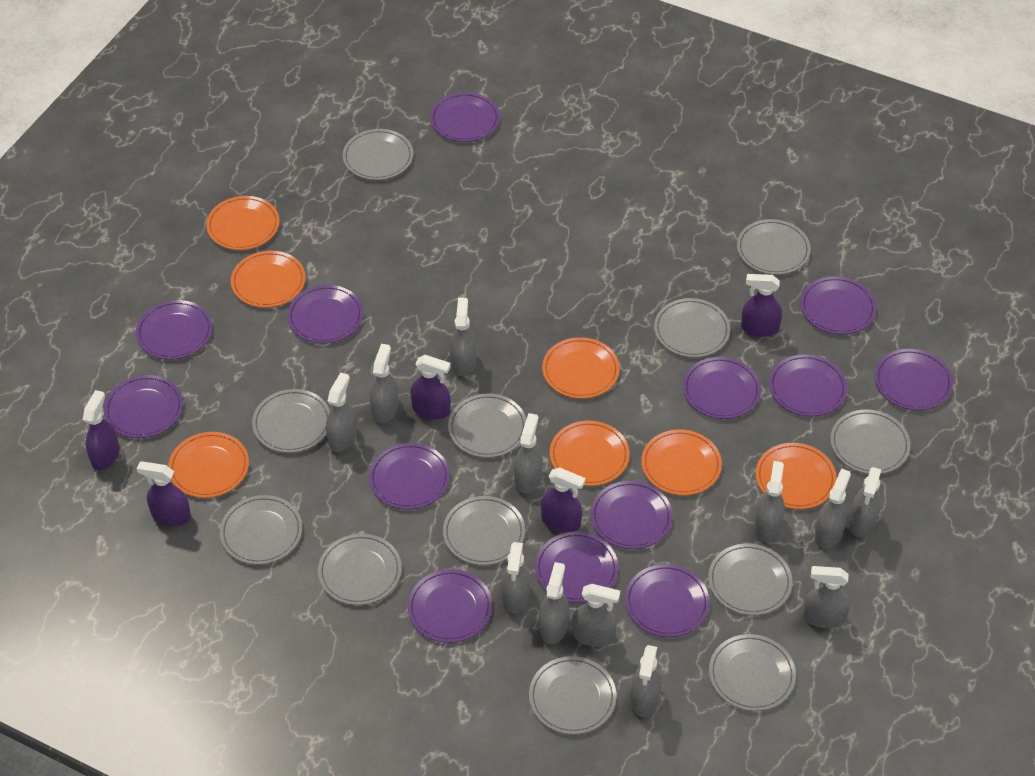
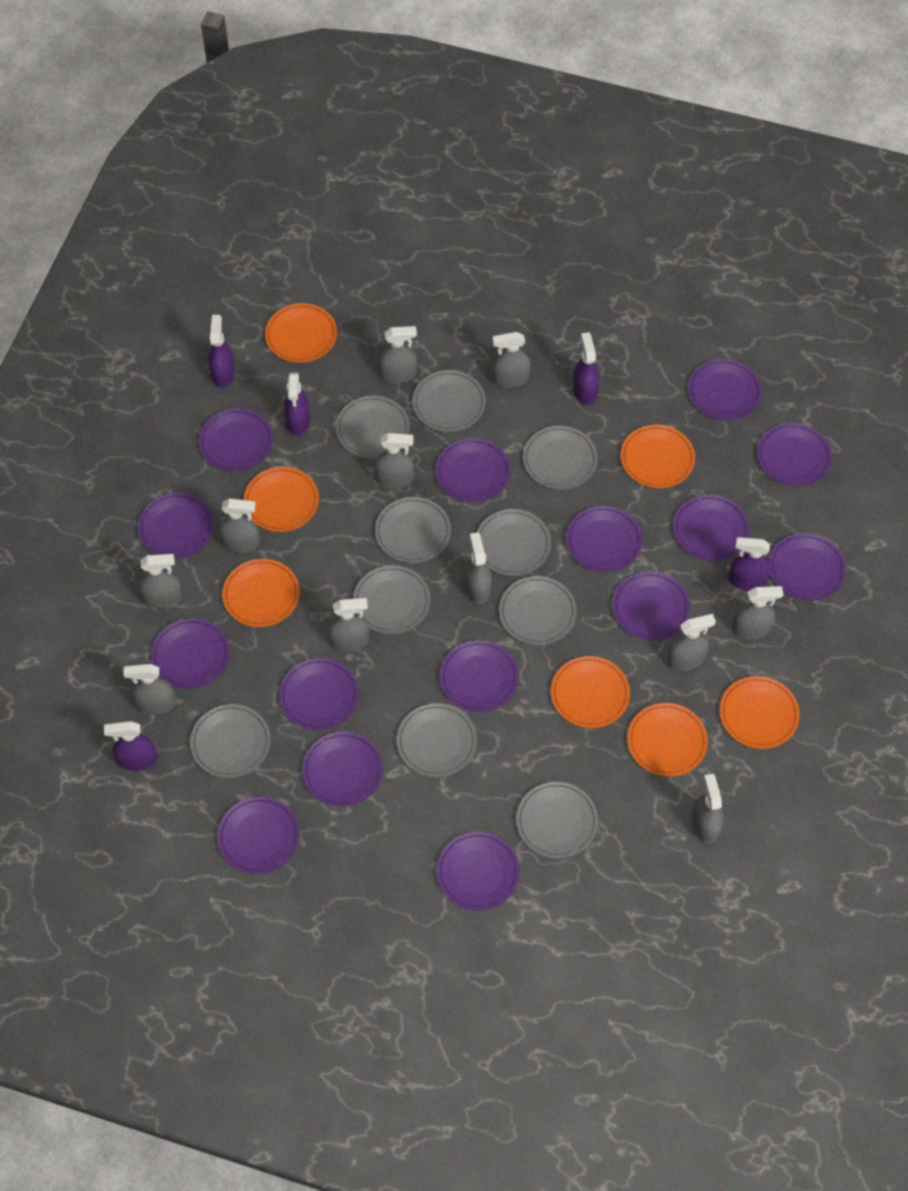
grey plate: [220,495,303,565] [252,389,330,453] [318,534,402,605] [343,129,413,180] [443,496,525,565] [448,393,526,458] [529,656,616,735] [654,298,730,357] [708,543,793,615] [709,634,796,711] [737,219,811,275] [830,410,911,474] = 12 -> [190,704,271,778] [336,396,410,458] [353,565,431,634] [375,497,451,563] [397,703,477,777] [413,370,486,432] [476,509,551,576] [499,576,577,645] [516,782,598,859] [523,426,597,490] = 10
grey spray bottle: [326,372,357,452] [370,344,398,423] [450,297,476,376] [501,542,531,613] [514,413,543,494] [539,562,569,644] [572,584,620,647] [630,645,662,717] [754,461,785,542] [803,566,850,629] [815,468,851,549] [849,467,882,538] = 12 -> [123,664,176,714] [139,554,182,608] [219,498,260,553] [328,598,369,652] [374,433,414,488] [379,326,417,383] [465,532,492,604] [493,332,531,388] [667,614,716,671] [692,774,723,844] [732,586,783,639] = 11
purple plate: [104,375,183,438] [136,300,212,360] [287,285,363,344] [369,443,450,510] [408,569,492,643] [430,92,500,142] [535,532,619,603] [591,481,673,549] [625,564,710,637] [683,357,761,419] [769,354,847,417] [801,276,876,335] [875,349,953,410] = 13 -> [138,493,214,559] [151,618,230,689] [199,408,273,472] [217,797,300,874] [279,658,359,730] [302,732,383,807] [436,438,510,502] [437,832,520,911] [440,640,519,712] [566,506,642,573] [612,571,690,640] [673,495,749,561] [688,359,762,420] [757,423,832,487] [769,533,846,601] = 15

